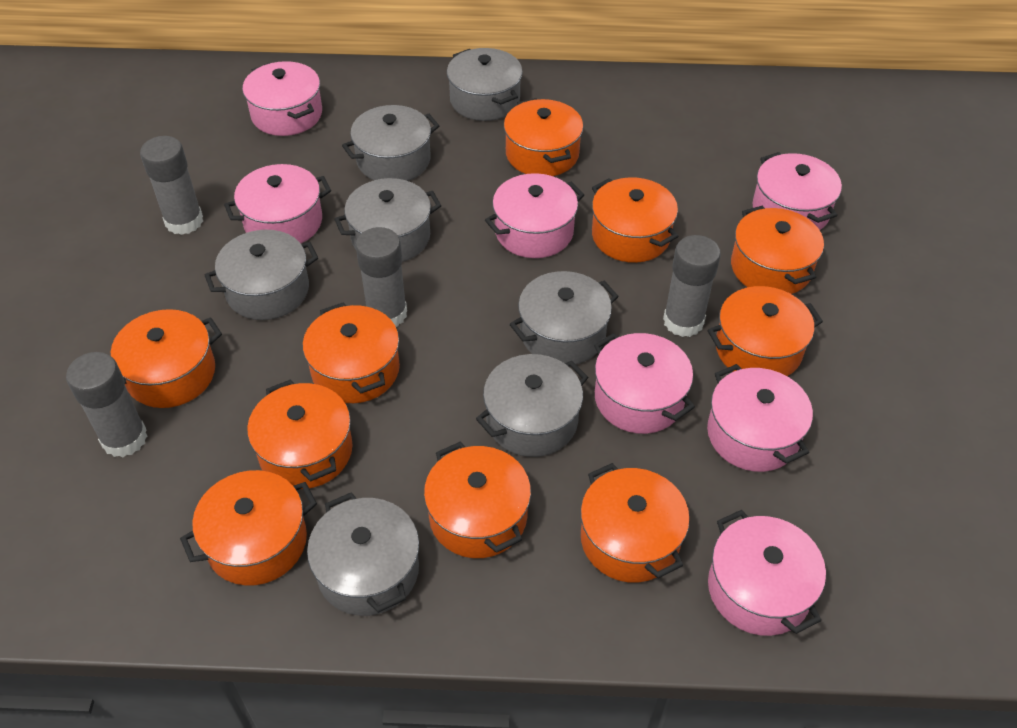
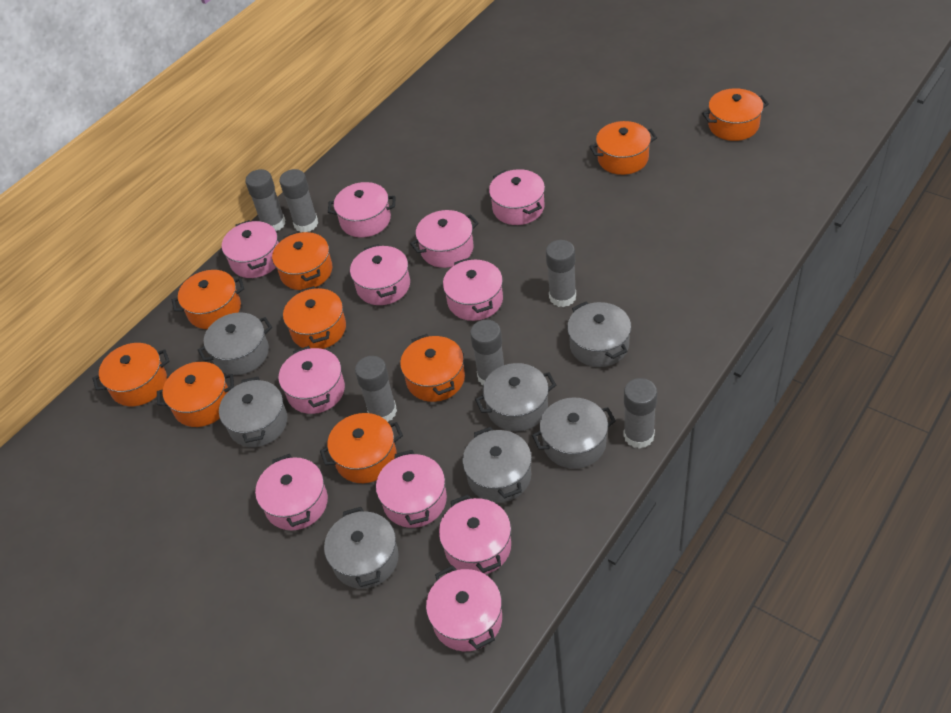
grey glue stick: [66,352,148,457] [140,136,203,235] [356,227,407,327] [663,235,721,337] = 4 -> [245,169,286,231] [279,169,318,232] [355,356,397,422] [470,320,504,385] [546,240,576,307] [624,378,657,449] = 6
orange pot: [111,309,222,408] [180,470,317,586] [247,379,353,489] [303,302,400,403] [424,442,531,558] [504,98,583,176] [580,463,690,583] [592,177,678,263] [708,286,823,376] [731,206,824,294] = 10 -> [92,343,170,406] [157,362,234,427] [172,270,244,329] [272,232,332,290] [283,286,346,349] [320,413,403,483] [400,334,465,402] [589,121,657,175] [702,88,769,141] = 9
pink pot: [224,164,331,243] [242,61,322,136] [485,173,584,258] [594,333,695,434] [707,364,813,472] [708,510,826,636] [752,152,842,230] = 7 -> [222,220,279,278] [255,454,328,530] [279,346,345,414] [328,182,396,237] [350,244,410,305] [376,450,447,528] [410,210,479,268] [426,565,502,651] [439,494,511,574] [443,258,503,321] [489,169,545,225] = 11

